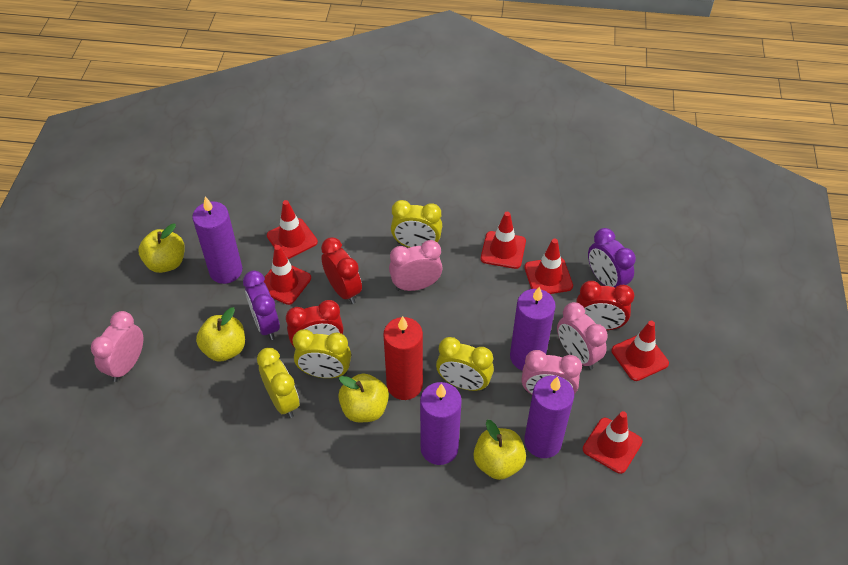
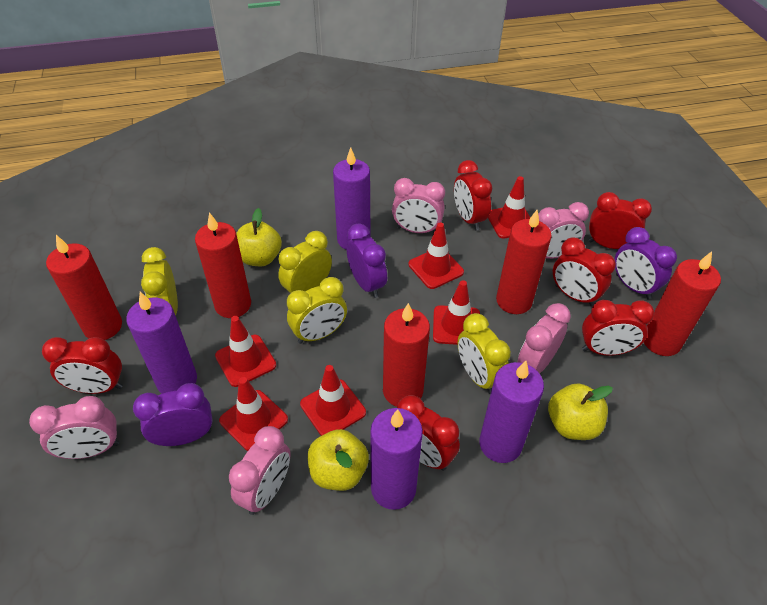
pink clock: [91,311,144,382] [389,240,443,291] [522,350,582,394] [557,302,608,370] = 4 -> [29,396,119,459] [229,426,291,515] [392,178,445,233] [518,303,571,374] [538,202,589,259] = 5
purple clock: [243,271,280,340] [588,228,636,288] = 2 -> [133,383,213,446] [347,223,387,298] [615,227,677,299] = 3
red candle: [384,316,423,400] = 1 -> [46,235,122,340] [195,212,251,318] [383,303,430,407] [496,210,552,314] [644,251,721,356] = 5
red clock: [286,300,344,346] [321,237,362,304] [576,281,635,330] = 3 -> [42,337,123,394] [397,395,460,471] [454,160,493,231] [553,237,616,307] [582,300,654,356] [588,192,652,249] = 6
yellow apple: [138,223,185,273] [196,307,245,362] [338,374,389,422] [473,420,526,480] = 4 -> [236,208,282,266] [308,429,369,491] [548,383,613,440] = 3

